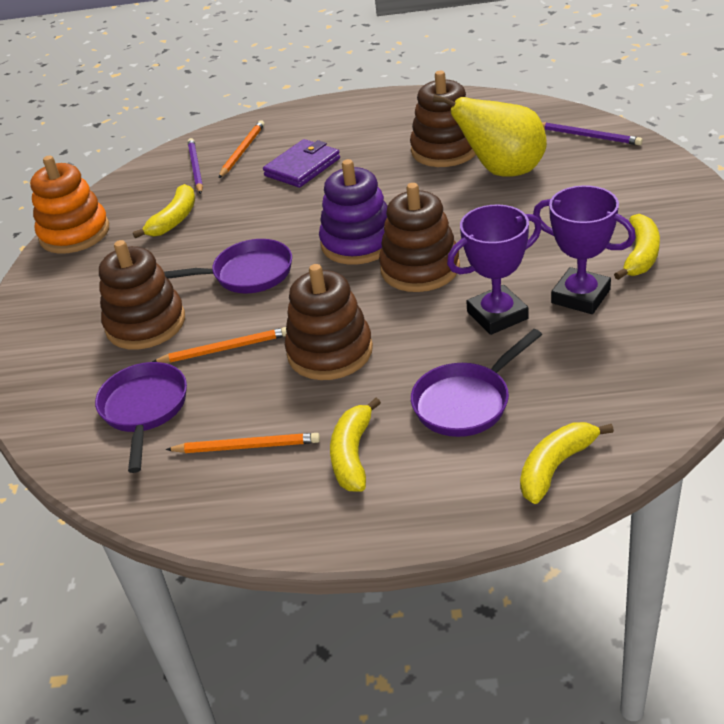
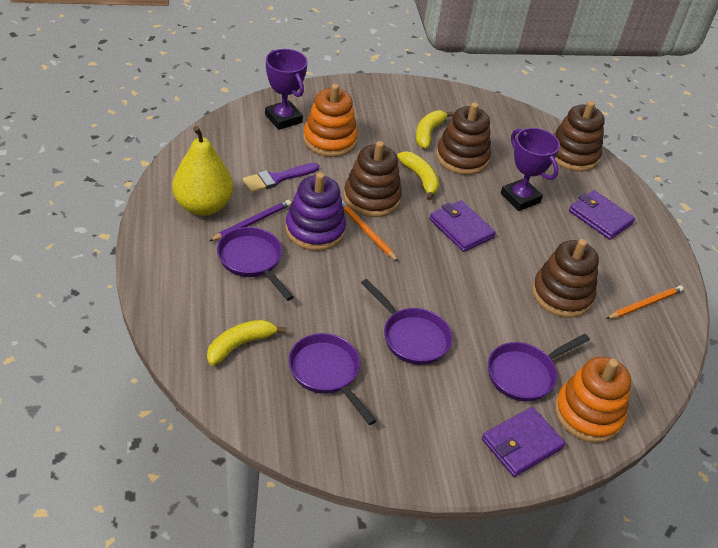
orange pencil: [152,327,287,363] [166,433,320,453] [219,120,265,178] = 3 -> [342,201,399,262] [606,285,683,319] = 2
orange stacking toy: [30,156,109,254] = 1 -> [303,84,358,157] [555,357,631,443] = 2
purple brush: none = 0 -> [242,163,319,193] = 1
purple pan: [95,362,187,473] [164,239,292,293] [411,329,542,437] = 3 -> [217,227,294,301] [289,333,376,425] [361,279,452,365] [488,334,590,402] = 4
purple pencil: [188,138,203,194] [542,122,643,145] = 2 -> [210,200,291,241] = 1
purple wallet: [263,139,340,188] = 1 -> [429,200,496,252] [482,407,565,477] [569,190,635,240] = 3
yellow banana: [133,184,195,238] [330,398,381,492] [520,422,614,504] [614,214,660,280] = 4 -> [207,319,286,366] [397,151,439,200] [416,111,453,149] = 3

